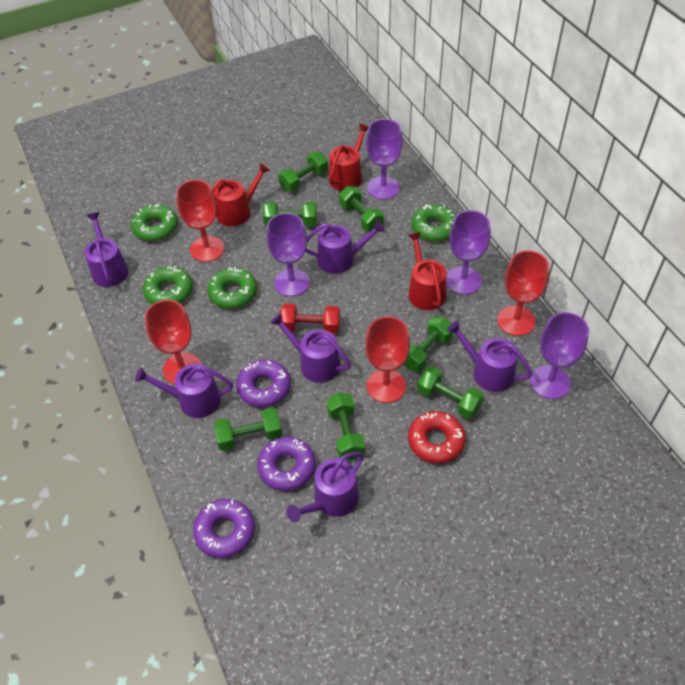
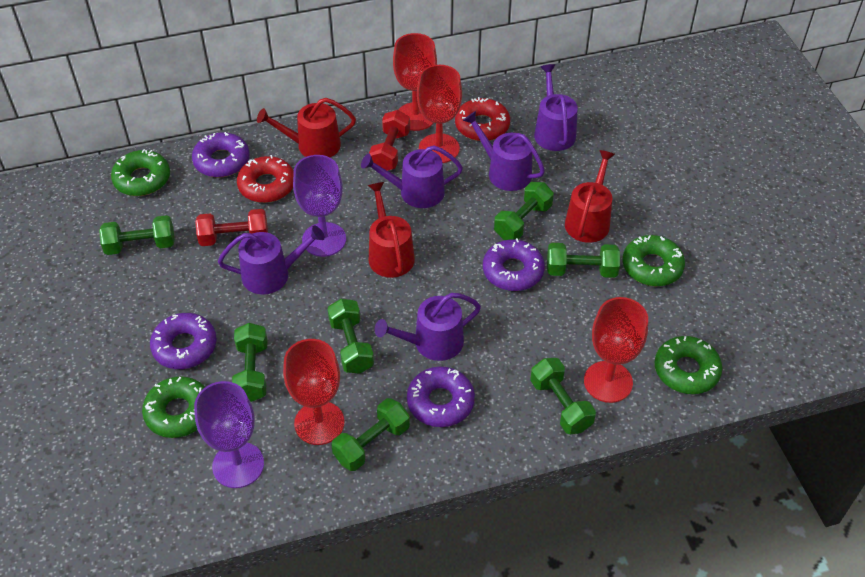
purple donut: [193,499,255,558] [236,359,291,407] [257,437,316,491] = 3 -> [150,313,217,369] [192,132,250,177] [407,366,475,427] [483,238,545,291] = 4
purple goblet: [266,213,310,297] [366,119,402,200] [446,210,491,295] [530,312,589,399] = 4 -> [194,381,264,488] [293,155,346,257] = 2
purple watering can: [85,212,129,287] [135,364,233,418] [270,313,351,383] [287,452,364,522] [305,220,385,274] [447,321,533,392] = 6 -> [218,226,325,295] [361,146,463,208] [375,293,481,361] [463,111,545,191] [534,64,578,151] = 5
red donut: [408,411,466,464] = 1 -> [237,155,294,203] [455,97,510,141] = 2
red dumbbell: [280,304,340,334] = 1 -> [195,209,268,246] [369,110,410,170] = 2

